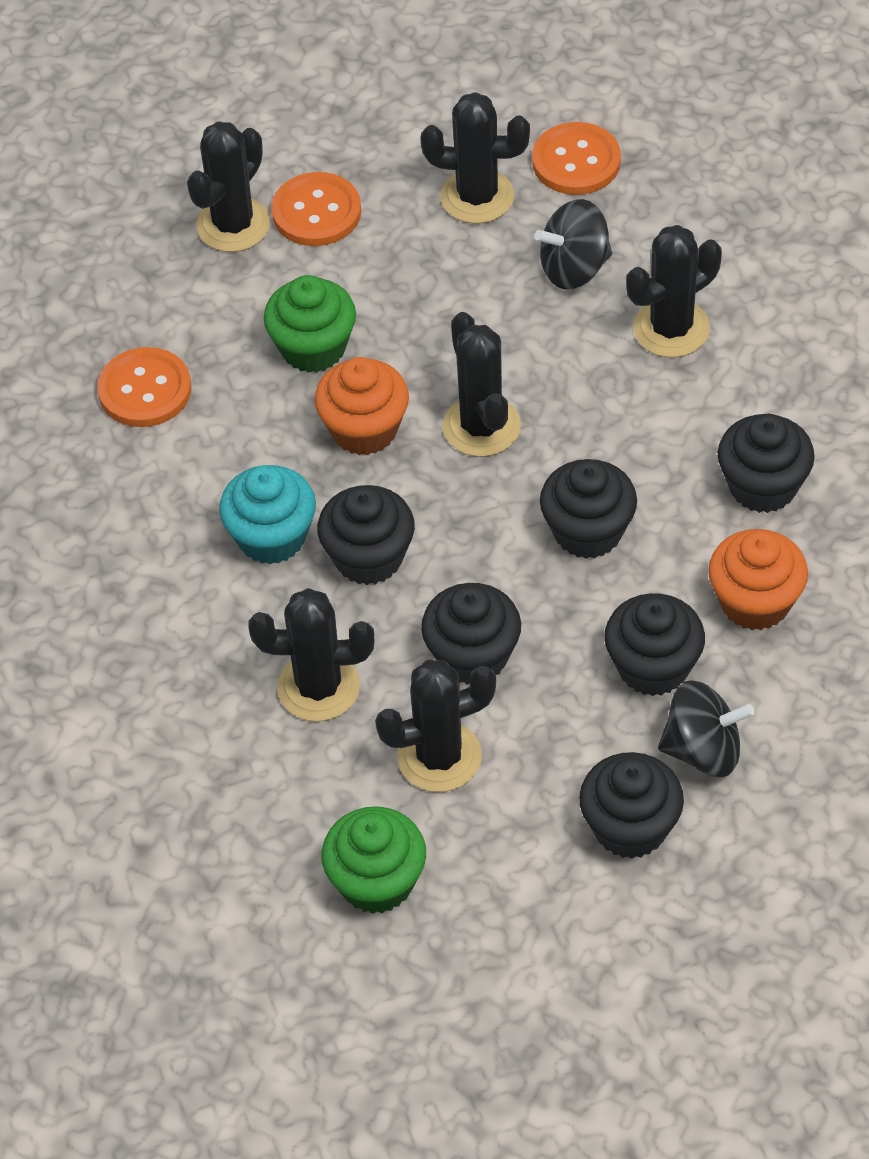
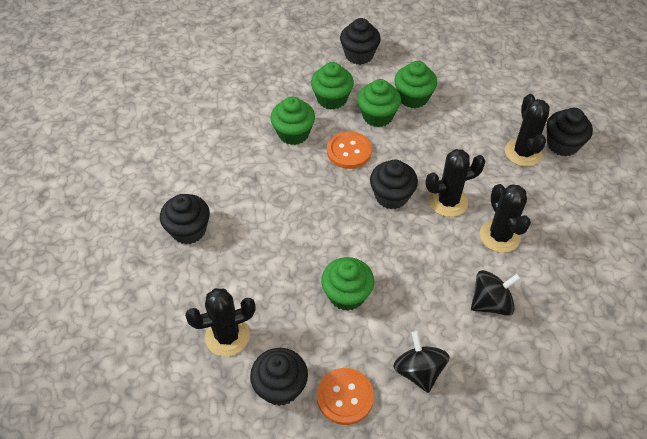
black cactus: [187,121,270,252] [248,588,374,721] [375,660,496,792] [420,92,530,224] [443,312,521,457] [626,225,722,357] = 6 -> [185,288,256,357] [425,149,486,217] [480,184,531,253] [505,94,550,167] = 4
black cupcake: [317,485,415,585] [421,583,521,685] [540,459,637,559] [579,752,684,859] [604,593,705,696] [717,414,815,513] = 6 -> [160,194,210,244] [250,348,308,406] [340,18,381,65] [370,159,418,209] [546,108,593,156] = 5
green cupcake: [264,275,356,373] [321,806,426,914] = 2 -> [270,97,315,145] [311,62,354,110] [321,257,374,311] [357,79,401,127] [394,61,437,108] = 5
orange button: [97,347,191,427] [271,172,361,246] [532,122,621,195] = 3 -> [317,368,374,425] [327,131,372,169] = 2
orange cupcake: [314,357,409,455] [708,529,808,630] = 2 -> none = 0
turquoise cupcake: [219,465,316,564] = 1 -> none = 0

